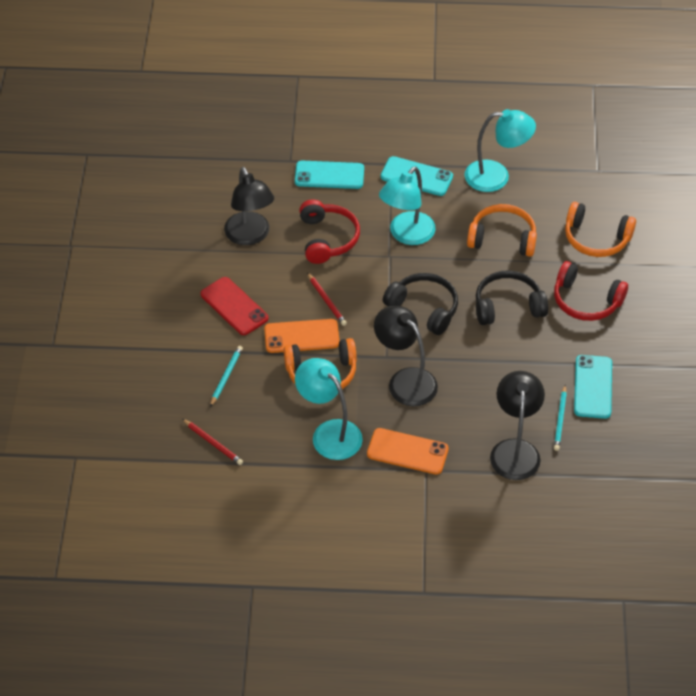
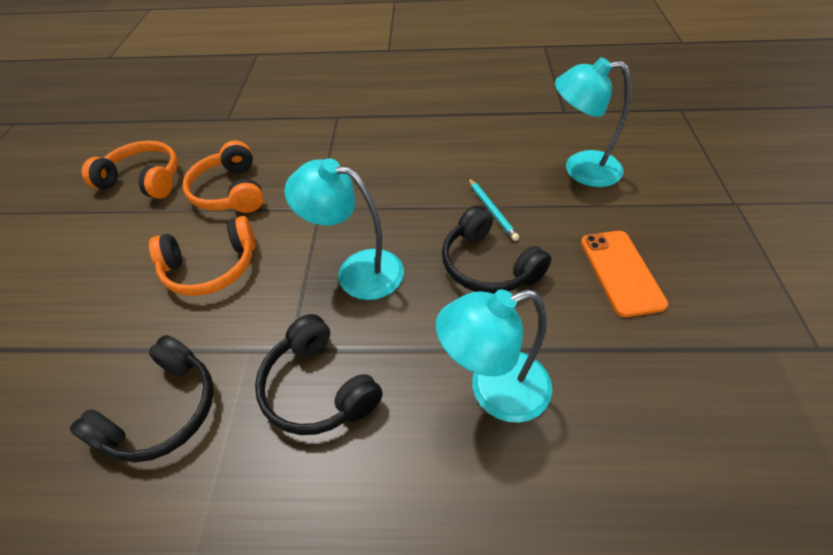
black headphones: [383,273,458,335] [476,270,548,325] = 2 -> [70,335,214,463] [255,314,383,435] [442,205,551,294] = 3
black lamp: [224,167,274,245] [374,306,438,406] [490,371,545,480] = 3 -> none = 0
orange phone: [264,319,340,353] [367,428,449,475] = 2 -> [581,231,668,317] = 1
red headphones: [299,200,360,264] [554,261,628,321] = 2 -> none = 0
red pencil: [182,419,243,465] [307,272,347,326] = 2 -> none = 0
red phone: [201,277,269,335] = 1 -> none = 0
turquoise pencil: [210,346,243,407] [554,385,567,451] = 2 -> [468,178,519,241] = 1
turquoise phone: [295,161,364,189] [381,156,453,196] [574,355,612,419] = 3 -> none = 0

